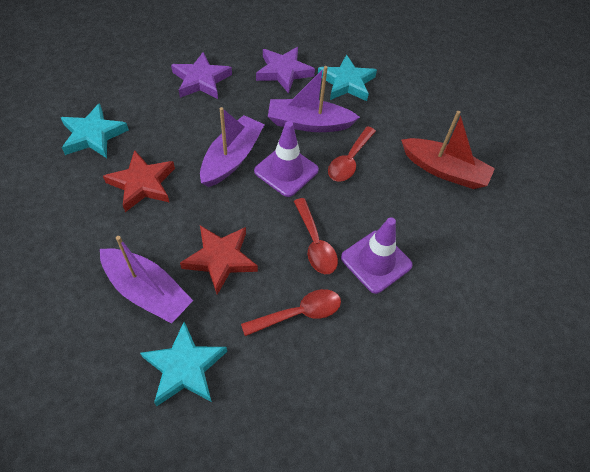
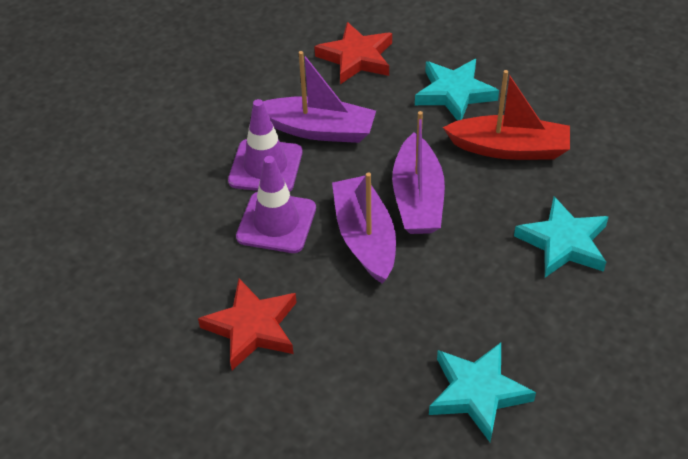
purple star: [171,52,232,99] [256,47,315,94] = 2 -> none = 0
red spoon: [241,289,341,336] [294,198,338,274] [328,126,376,182] = 3 -> none = 0

